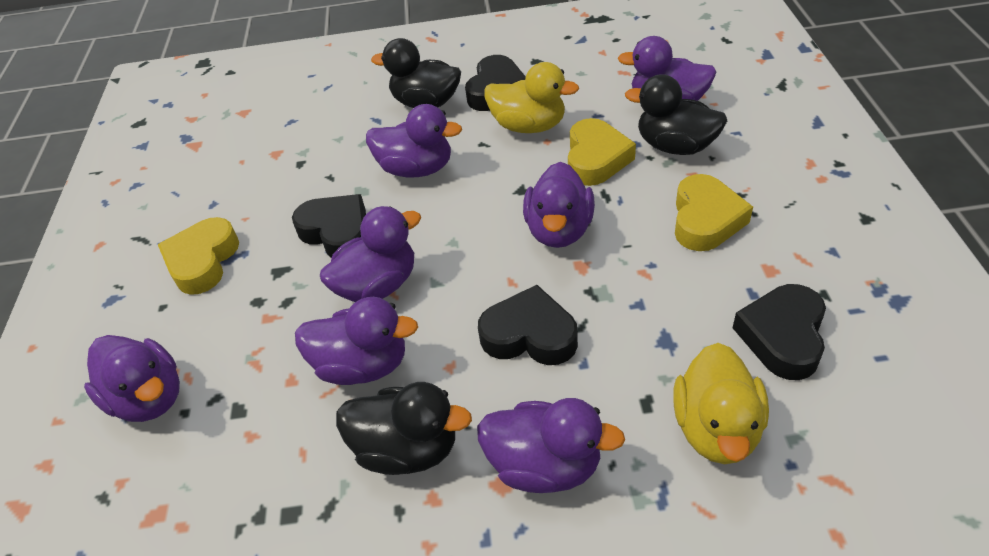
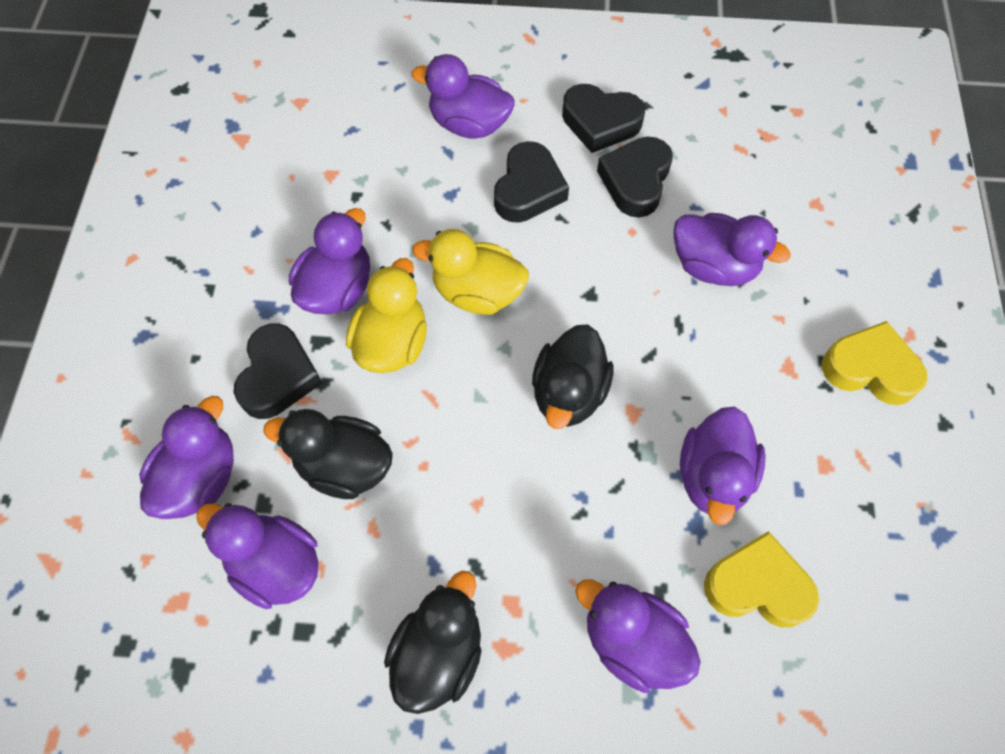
yellow heart: [158,217,239,295] [568,118,636,186] [675,174,753,251] = 3 -> [704,531,819,627] [822,321,928,405] = 2

